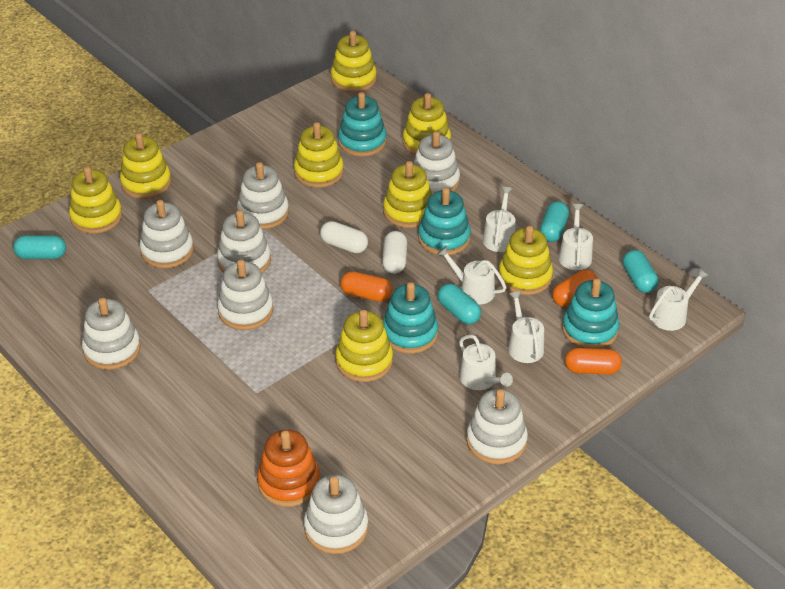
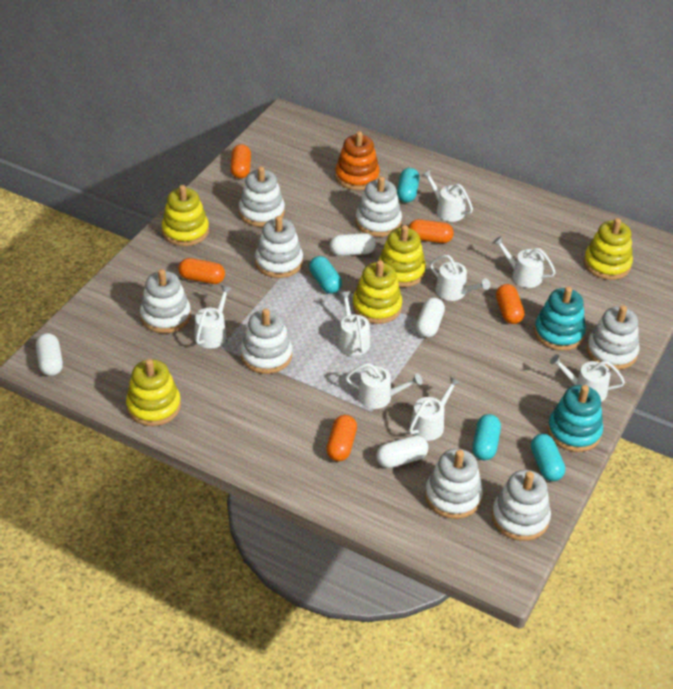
orange capsule: [340,271,393,302] [552,270,597,307] [565,348,622,375] = 3 -> [178,258,225,284] [230,144,251,179] [326,415,357,461] [408,219,454,243] [496,284,525,324] = 5
turquoise stacking toy: [338,92,387,157] [383,282,438,354] [418,187,471,255] [562,278,619,349] = 4 -> [534,287,586,351] [547,385,603,452] = 2
white capsule: [320,221,368,253] [382,231,407,274] = 2 -> [36,333,63,376] [330,233,376,256] [376,435,428,468] [416,297,445,338] = 4
white watering can: [437,246,507,305] [459,335,513,390] [483,187,516,252] [508,291,544,363] [559,204,593,270] [649,268,709,331] = 6 -> [195,285,232,349] [338,291,370,356] [345,363,422,409] [409,377,461,441] [422,170,473,222] [430,255,490,301] [493,236,556,288] [550,354,625,402] = 8
yellow stacking toy: [69,166,122,234] [120,133,171,199] [294,122,344,188] [331,31,377,93] [335,310,393,382] [383,161,432,228] [403,93,451,156] [499,226,553,295] = 8 -> [126,359,181,426] [162,185,209,246] [352,260,402,324] [378,225,426,287] [584,218,633,280] = 5

